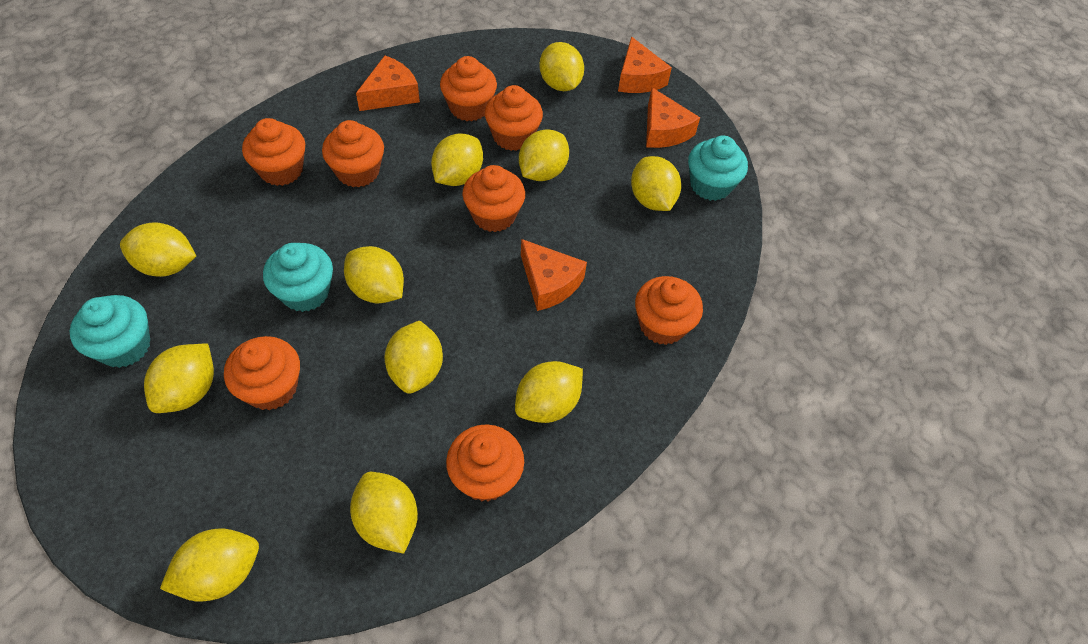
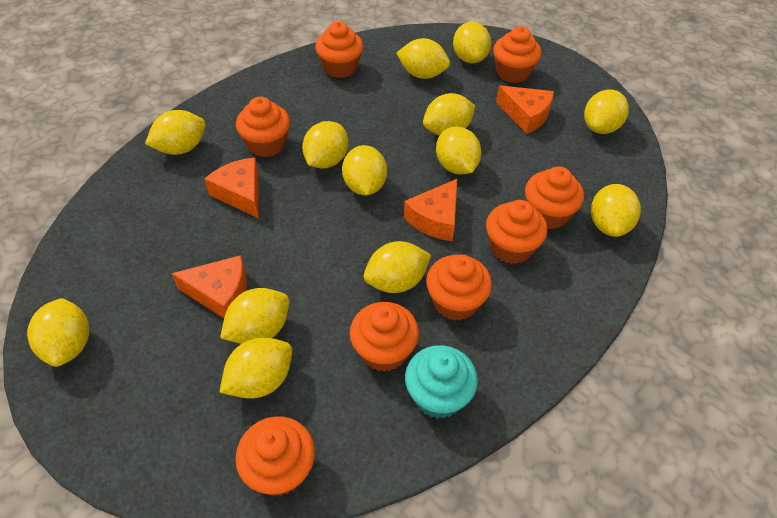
turquoise cupcake: [69,295,150,368] [263,243,333,312] [688,136,748,201] = 3 -> [405,345,478,419] = 1
yellow lemon: [120,222,196,277] [144,344,214,413] [160,529,259,601] [344,246,404,303] [350,472,418,554] [384,321,443,394] [431,133,483,186] [515,361,583,423] [519,129,569,181] [539,42,584,91] [631,156,681,211] = 11 -> [27,298,89,367] [145,110,206,155] [220,288,289,344] [220,337,292,399] [302,121,348,168] [342,145,387,195] [364,241,431,293] [397,38,450,79] [423,93,475,136] [436,126,481,175] [453,22,491,63] [584,89,629,134] [591,184,641,237] = 13

